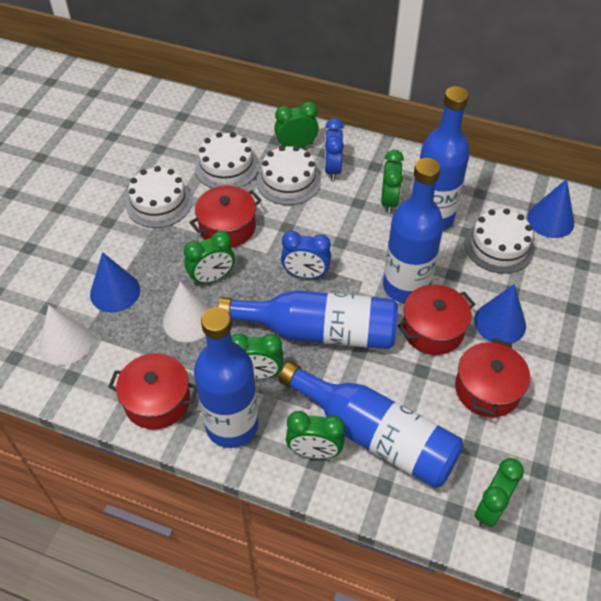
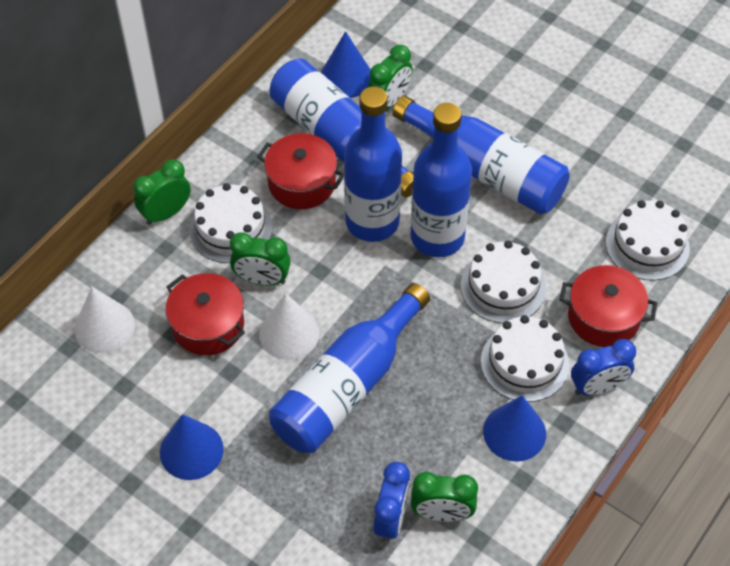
green clock: [184,231,235,285] [231,334,283,379] [274,102,319,148] [286,411,345,459] [381,150,404,214] [475,458,524,528] = 6 -> [133,159,191,225] [230,232,291,286] [368,45,413,109] [411,472,478,522] = 4
red pot: [108,353,197,430] [189,185,261,248] [397,285,475,355] [455,338,530,418] = 4 -> [166,273,245,356] [257,133,344,209] [559,265,657,347] = 3

